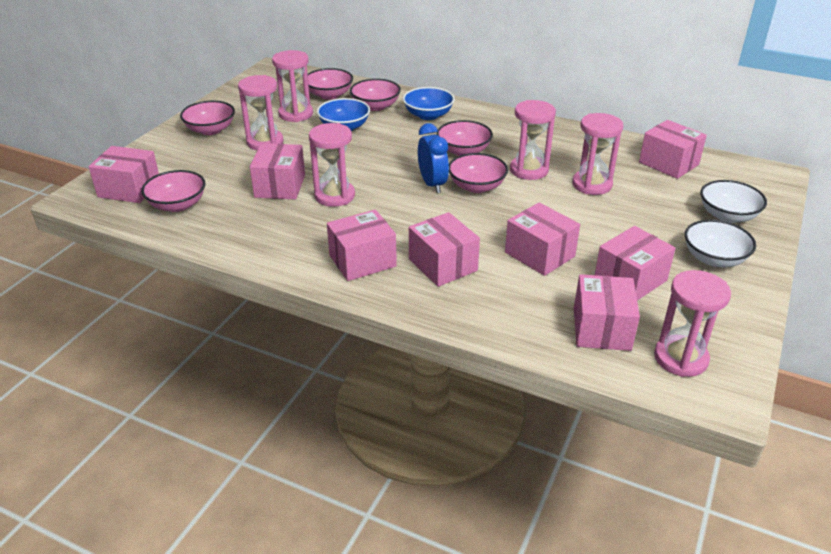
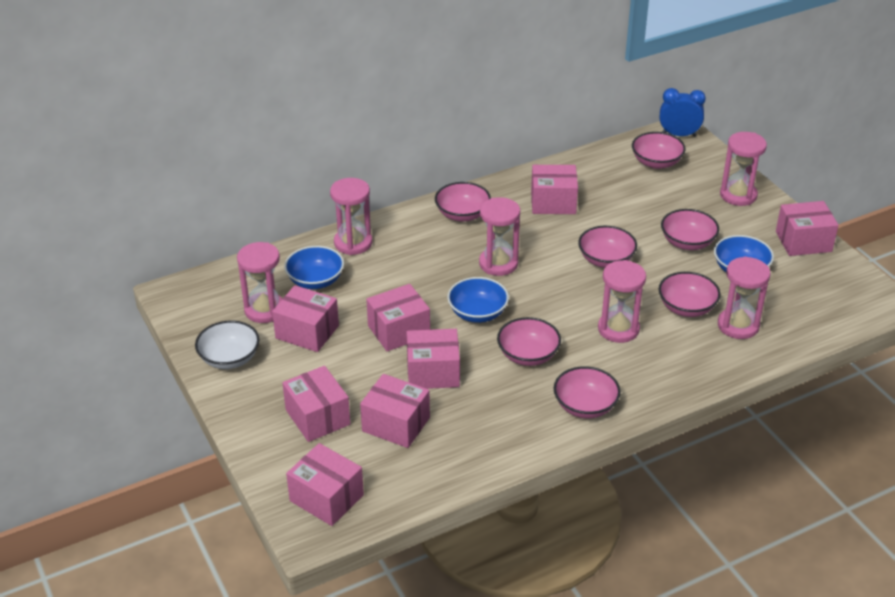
blue bowl: [317,98,370,131] [403,87,455,120] = 2 -> [284,246,344,289] [447,277,509,323] [714,235,774,272] = 3
pink bowl: [141,170,206,212] [180,101,235,135] [308,68,353,100] [350,79,401,111] [437,120,493,156] [449,153,508,193] = 6 -> [435,182,491,222] [497,317,561,366] [554,366,621,418] [578,226,637,268] [632,132,686,169] [659,272,721,317] [661,209,719,250] = 7
white bowl: [685,220,756,267] [700,180,767,223] = 2 -> [195,321,259,369] = 1

